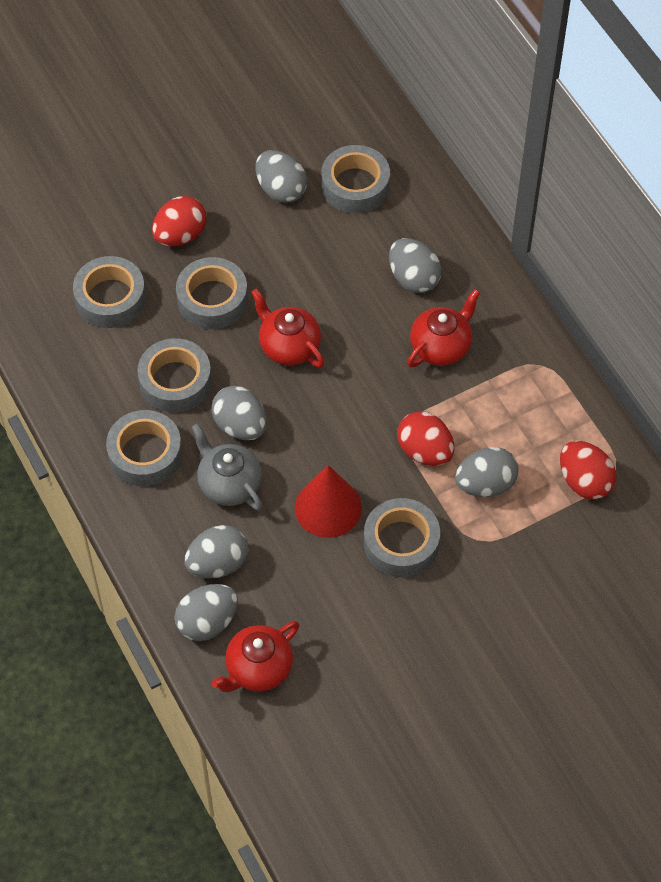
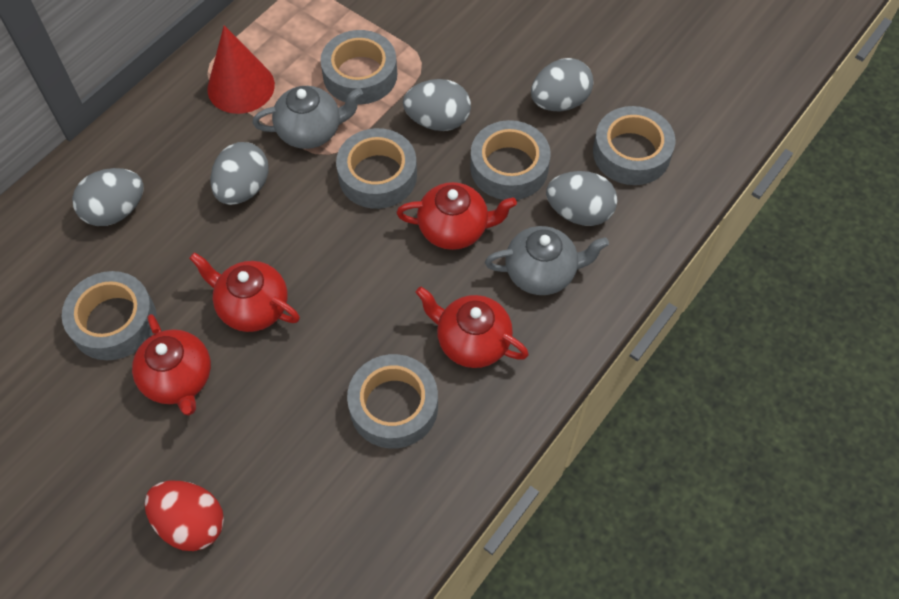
grey egg: [175,584,238,641] [184,525,248,578] [211,386,267,440] [255,150,307,203] [389,238,442,293] [455,447,518,497] = 6 -> [72,168,144,226] [210,142,269,205] [403,79,471,131] [531,58,593,111] [546,171,618,226] = 5
grey teapot: [192,423,262,510] = 1 -> [253,86,363,149] [485,226,609,295] = 2
red egg: [152,196,206,246] [397,411,455,466] [560,441,617,500] = 3 -> [145,481,224,551] = 1
red teapot: [211,621,299,692] [251,288,324,367] [407,289,481,367] = 3 -> [132,314,211,415] [189,252,300,332] [397,182,517,250] [415,286,529,368] = 4

